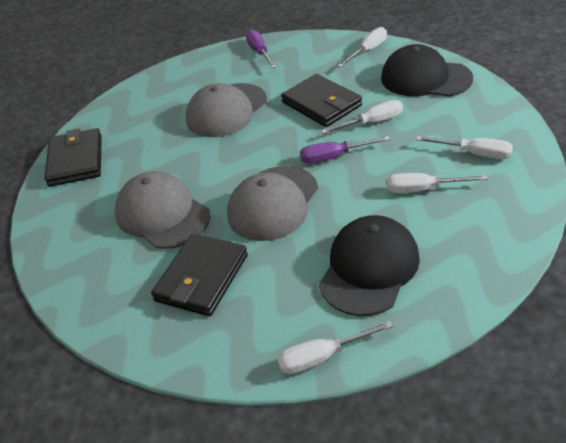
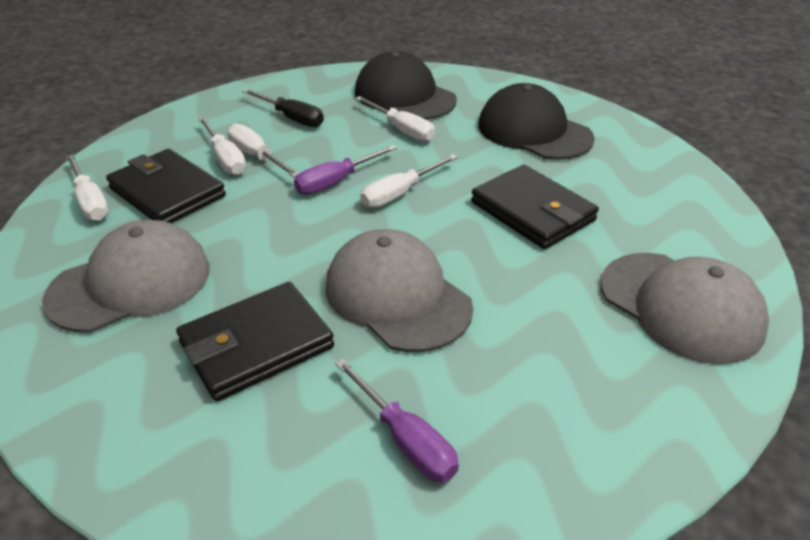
black screwdriver: none = 0 -> [242,89,324,127] = 1

